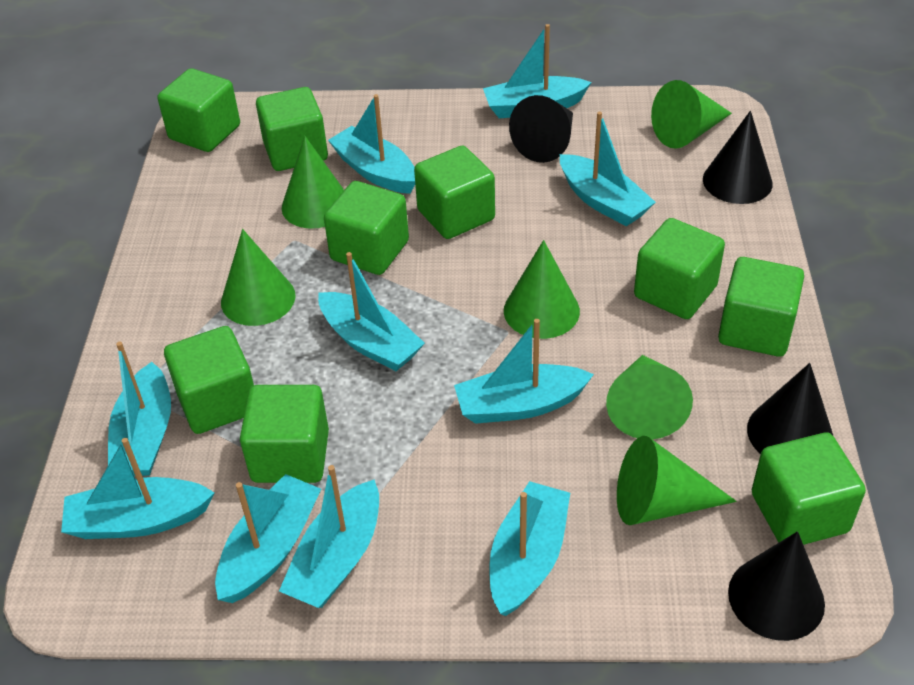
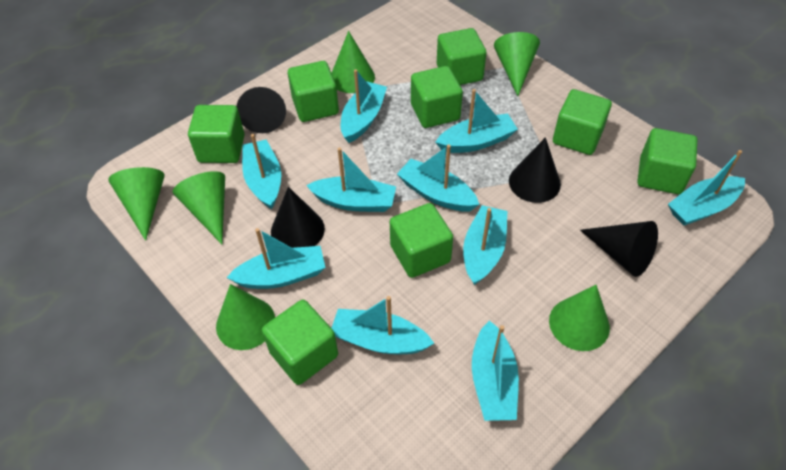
green cube: [158,68,240,152] [164,326,254,434] [240,385,329,483] [256,87,328,171] [324,181,409,275] [414,146,495,239] [634,218,725,319] [718,257,804,357] [752,433,866,545] = 9 -> [188,105,245,163] [262,300,338,385] [288,61,339,122] [390,203,453,278] [411,66,463,128] [437,28,486,85] [553,89,612,155] [637,128,697,194] = 8

